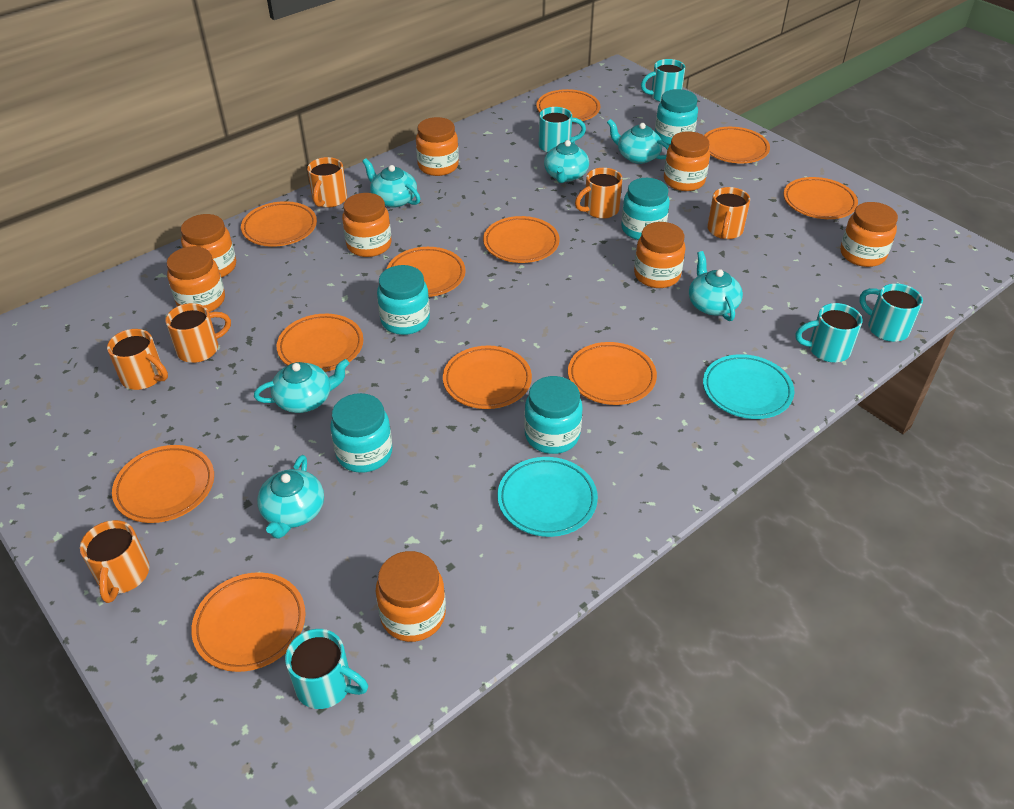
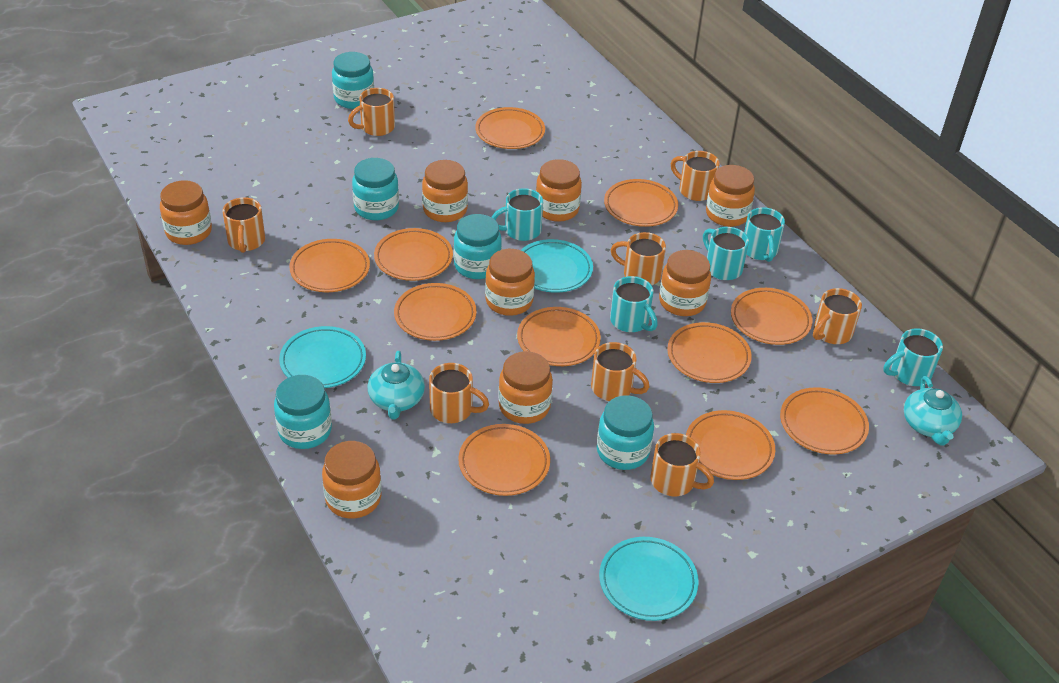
orange mug: [80,520,150,603] [107,329,168,390] [165,303,231,363] [307,157,347,208] [575,168,623,219] [707,187,750,239] = 6 -> [223,197,265,253] [348,88,395,136] [429,363,489,423] [591,342,650,401] [611,232,666,285] [650,433,714,496] [671,151,720,201] [813,288,862,344] = 8
turquoise plate: [497,457,598,537] [703,354,794,419] = 2 -> [279,326,366,388] [521,239,593,293] [599,537,699,621] = 3
turquoise teapot: [254,359,350,413] [257,455,324,539] [362,158,421,208] [544,138,589,183] [607,119,669,164] [689,251,743,321] = 6 -> [368,351,425,419] [904,376,962,446] = 2

